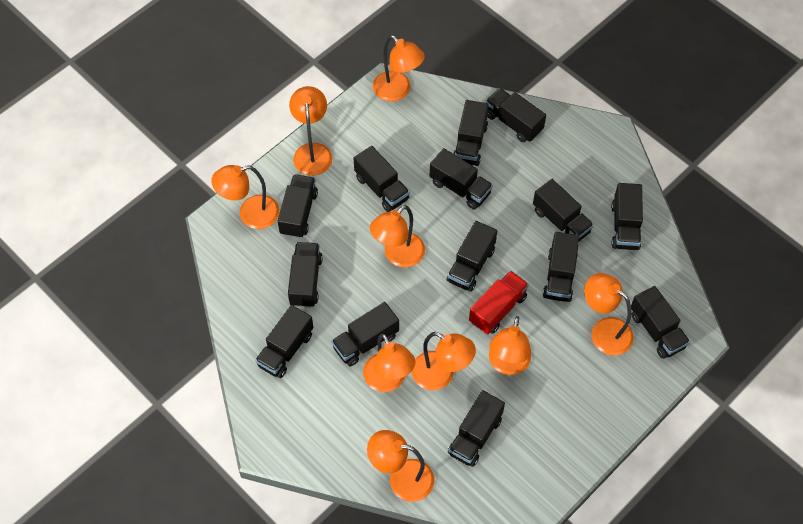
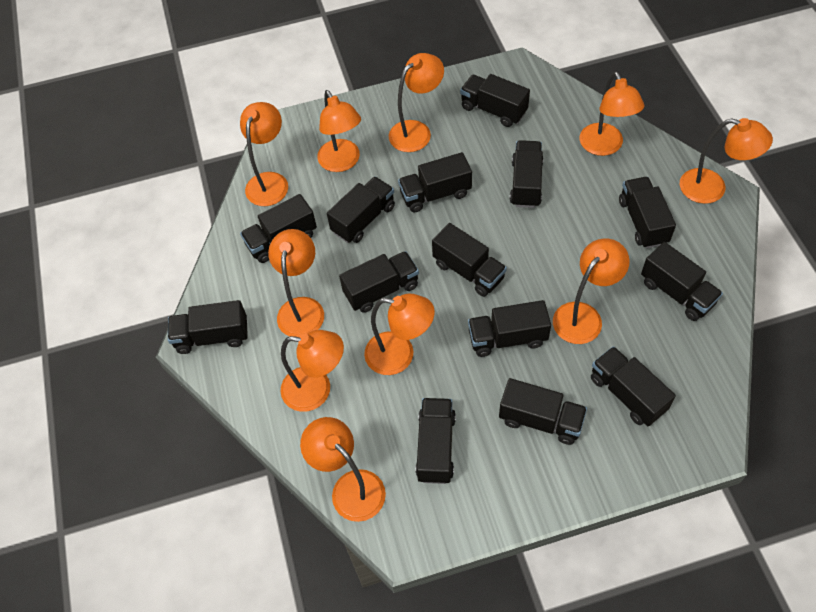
orange lamp: [211,165,280,229] [289,86,332,176] [363,334,416,392] [367,430,434,502] [370,205,425,268] [373,35,425,102] [411,332,476,390] [489,316,531,375] [584,273,634,355] = 9 -> [240,102,288,206] [268,229,324,337] [281,330,344,412] [300,417,386,522] [317,90,361,172] [364,294,435,375] [389,53,444,152] [553,238,630,344] [580,72,644,156] [680,118,773,204] = 10
red truck: [469,271,529,334] = 1 -> none = 0

